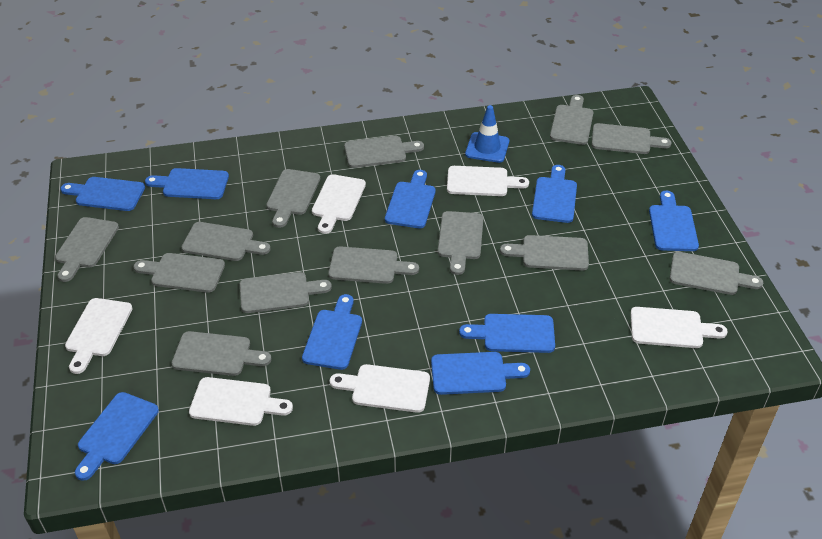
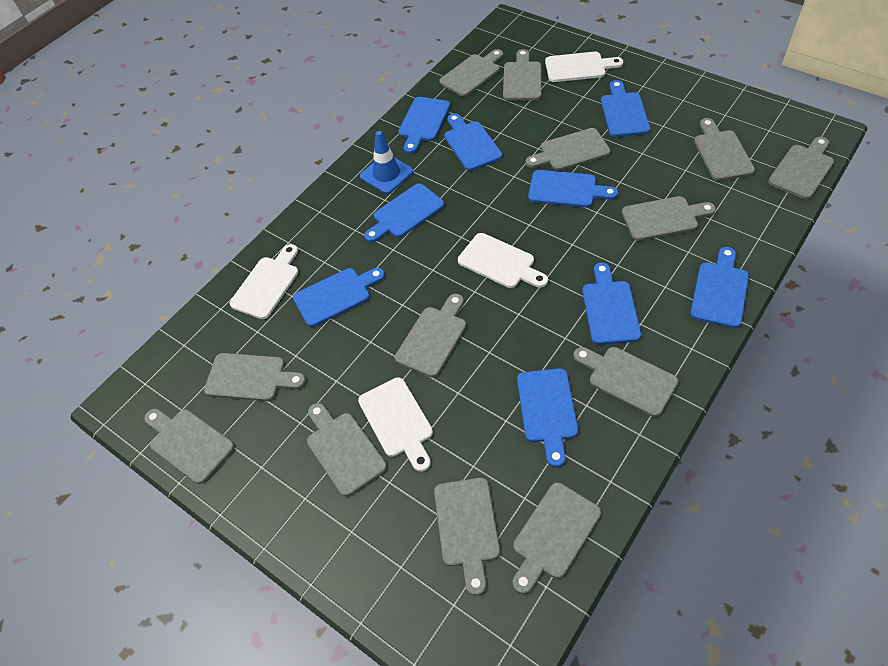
white cutting board: [65,298,133,374] [189,377,293,426] [312,174,366,234] [330,364,430,413] [447,166,529,196] [630,307,728,348] = 6 -> [229,244,298,319] [358,377,433,472] [458,233,548,288] [545,52,623,82] = 4

